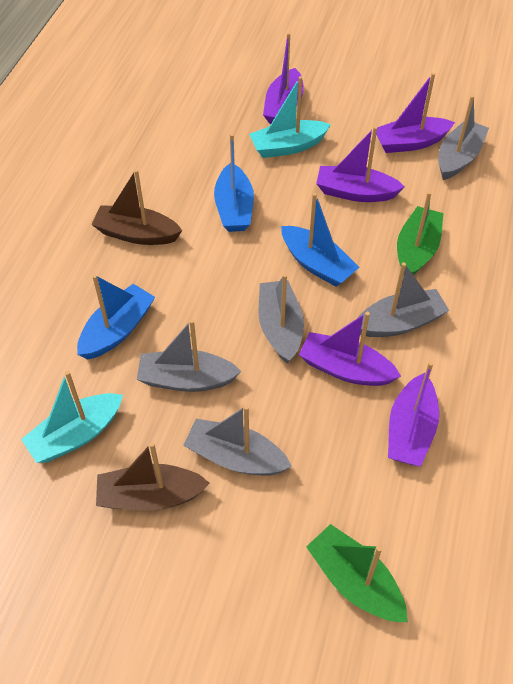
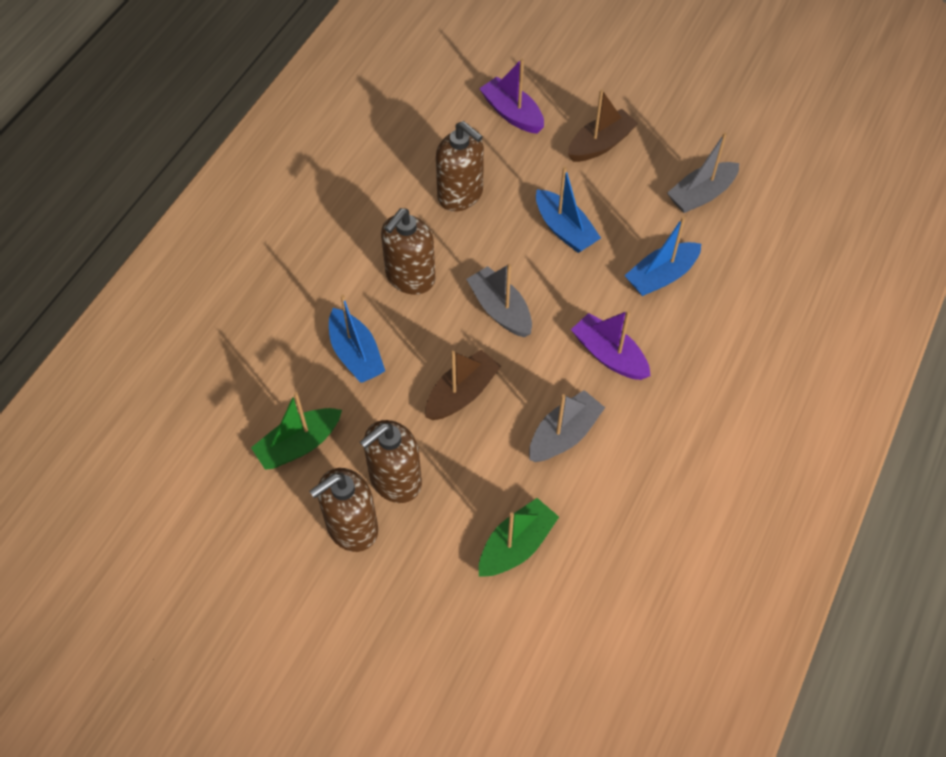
brown soap dispenser: none = 0 -> [309,468,378,552] [360,420,422,503] [381,208,436,295] [436,121,484,212] = 4
grey boat: [137,319,241,392] [183,405,292,476] [259,274,304,364] [358,262,449,337] [439,95,489,180] = 5 -> [466,264,532,337] [529,390,605,462] [667,132,739,213] = 3
purple boat: [263,33,304,124] [299,312,401,386] [316,126,405,202] [376,73,455,153] [388,362,439,466] = 5 -> [479,59,544,134] [571,310,651,380] = 2
turquoise boat: [21,371,123,463] [249,76,331,158] = 2 -> none = 0

